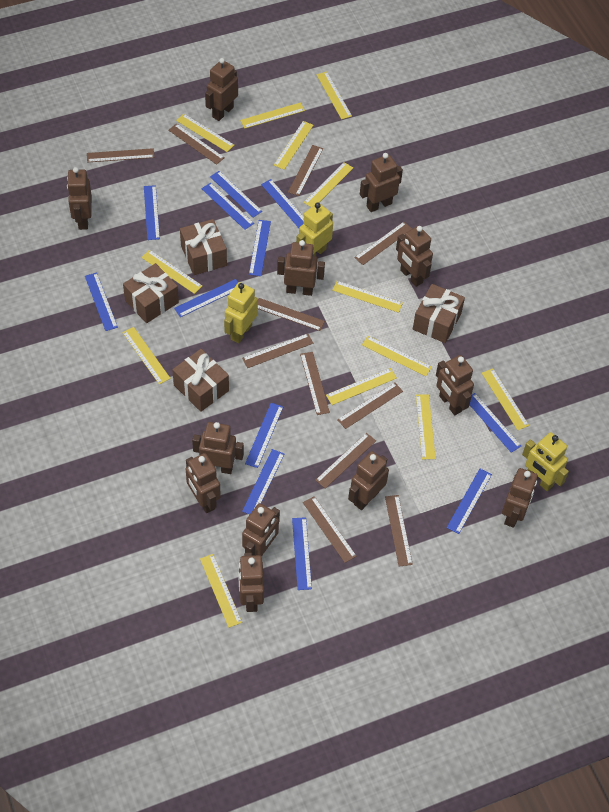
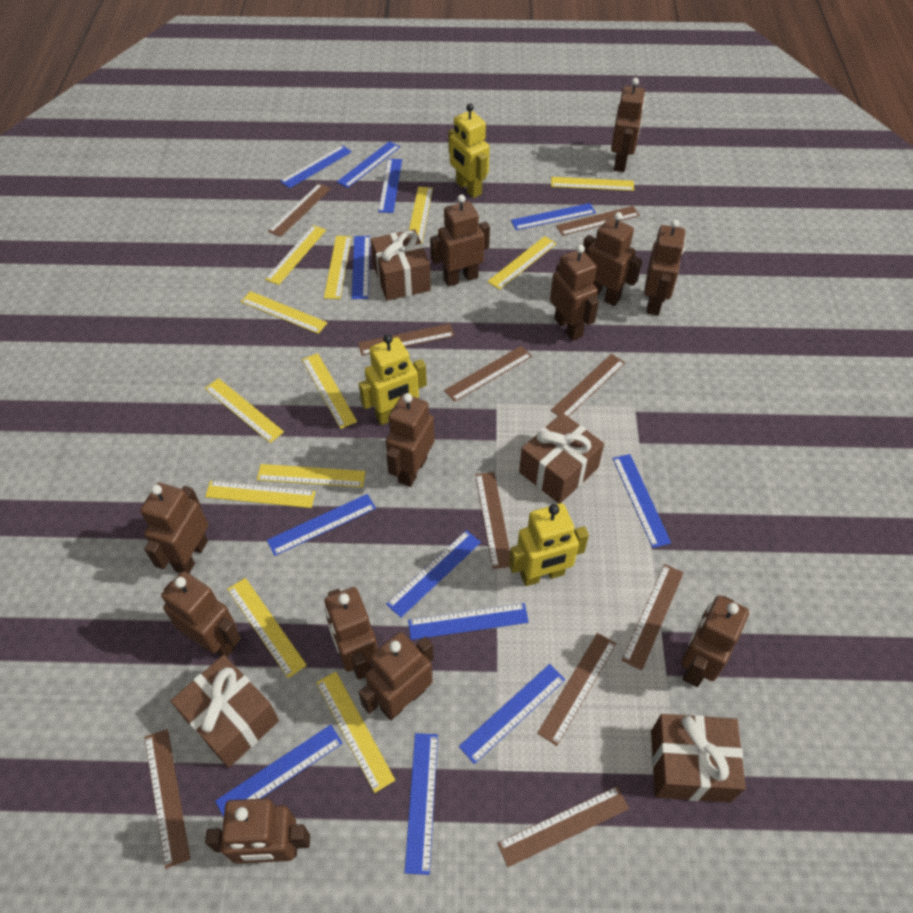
brown ruler: [87,148,154,163] [168,123,225,165] [242,333,313,368] [258,298,325,331] [288,145,323,196] [300,352,330,415] [303,496,356,563] [315,433,376,489] [337,382,403,429] [354,222,412,265] [385,495,413,566] = 11 -> [144,729,190,869] [268,184,331,237] [358,324,455,356] [444,346,532,402] [475,472,510,569] [497,786,629,867] [537,633,616,746] [551,354,625,417] [556,206,640,236] [622,564,684,670] = 10
yellow ruler: [122,327,171,385] [141,250,202,294] [176,114,234,152] [200,554,242,628] [240,103,305,128] [274,121,313,170] [304,162,353,207] [316,71,352,119] [326,368,397,405] [332,281,403,313] [362,336,432,376] [416,394,436,459] [482,368,529,430] = 13 -> [205,378,284,443] [205,481,316,508] [227,578,307,678] [241,291,327,334] [257,464,366,488] [265,225,326,285] [302,353,357,429] [316,672,395,793] [324,236,352,299] [409,187,433,244] [487,236,557,290] [551,177,634,191] = 12

